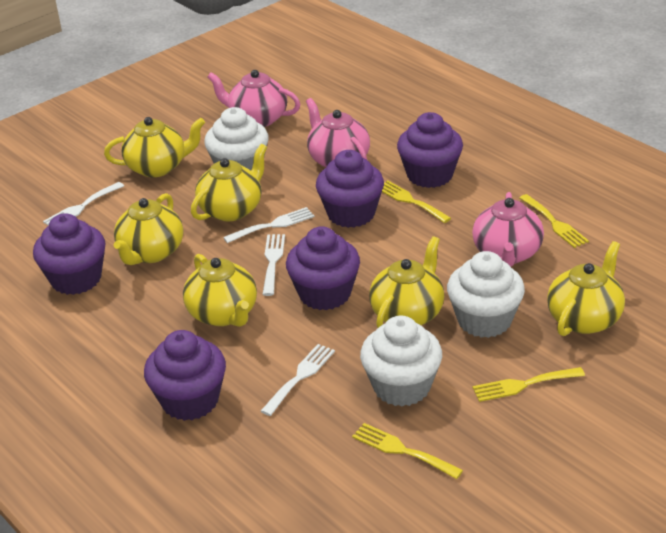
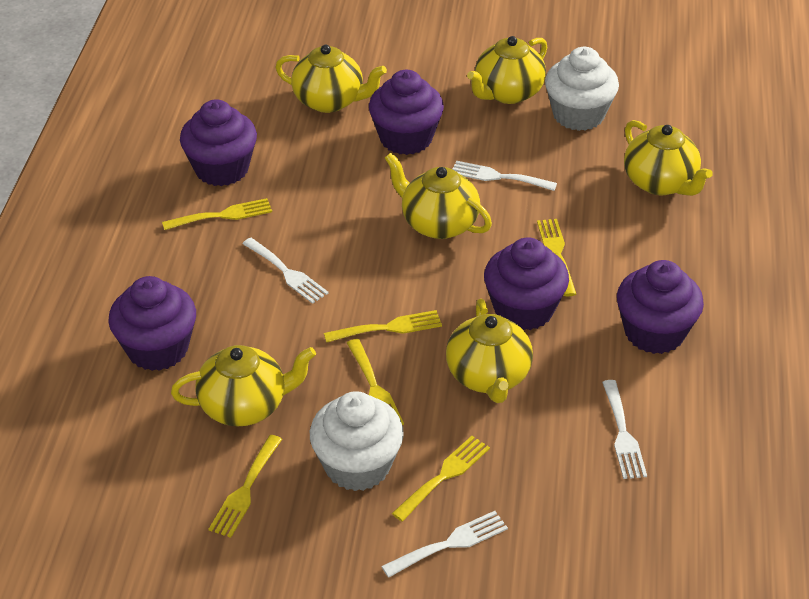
pink teapot: [207,70,300,127] [306,98,370,167] [472,192,544,267] = 3 -> none = 0
white cupcake: [204,107,269,170] [360,316,442,407] [447,251,525,338] = 3 -> [310,391,404,491] [545,47,619,131] = 2
yellow fork: [352,423,463,479] [382,180,451,223] [472,367,585,402] [520,194,589,248] = 4 -> [162,198,272,230] [209,435,282,538] [324,310,442,343] [347,339,404,425] [392,436,490,522] [537,219,576,296] = 6

